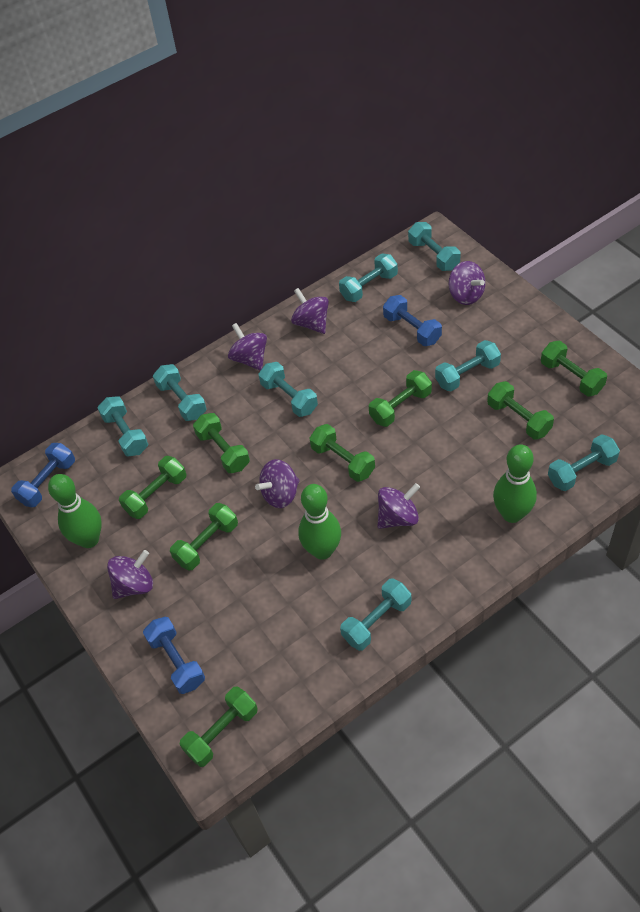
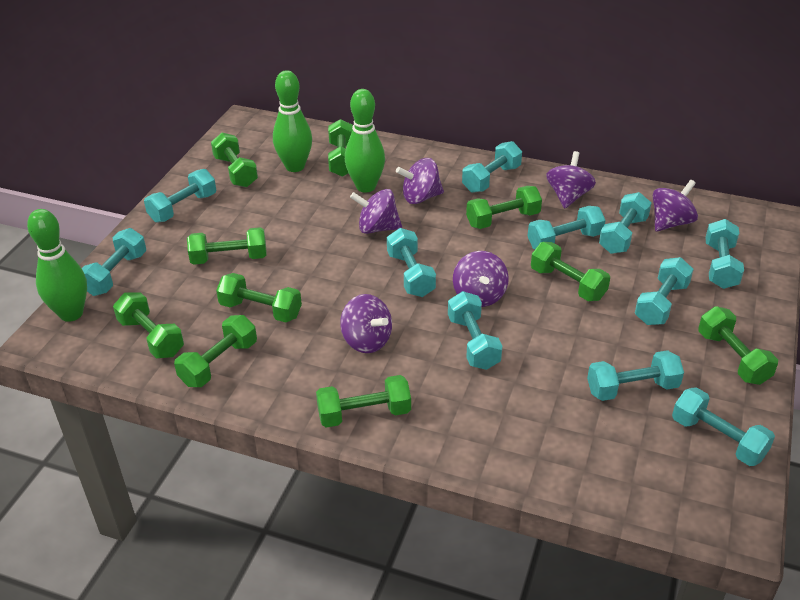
blue dumbbell: [11,443,75,507] [143,617,205,694] [383,295,442,346] = 3 -> none = 0
green dumbbell: [119,456,186,519] [170,503,238,570] [179,686,258,767] [193,413,250,473] [310,424,375,482] [369,370,432,427] [487,381,554,440] [541,341,607,396] = 8 -> [113,292,184,358] [174,315,257,387] [187,227,267,265] [211,133,258,187] [216,273,302,322] [316,375,411,428] [328,119,353,177] [466,186,542,229] [531,242,610,301] [698,306,778,385] = 10
turquoise dumbbell: [98,396,148,457] [153,364,207,421] [258,362,318,417] [339,253,398,302] [340,579,411,651] [408,222,461,271] [435,340,501,391] [548,434,620,491] = 8 -> [82,228,146,296] [144,169,216,223] [387,228,436,297] [448,291,503,370] [462,141,522,193] [528,206,606,249] [587,350,684,401] [599,192,652,254] [635,257,694,325] [672,387,775,466] [705,219,744,289] = 11

